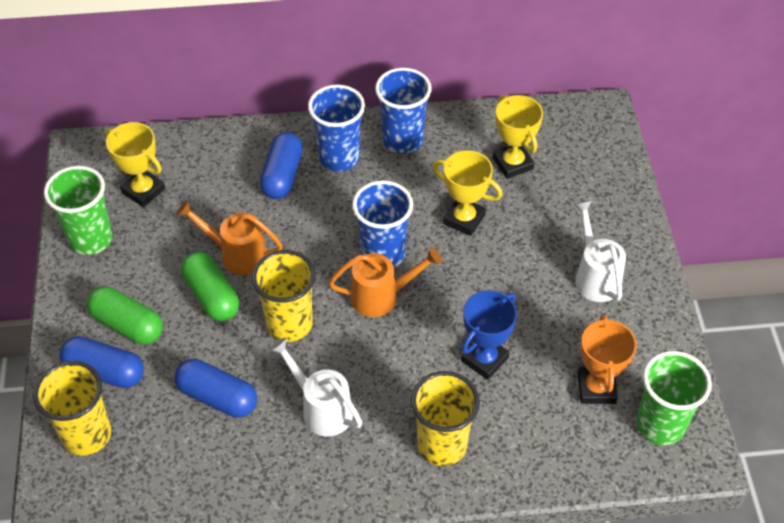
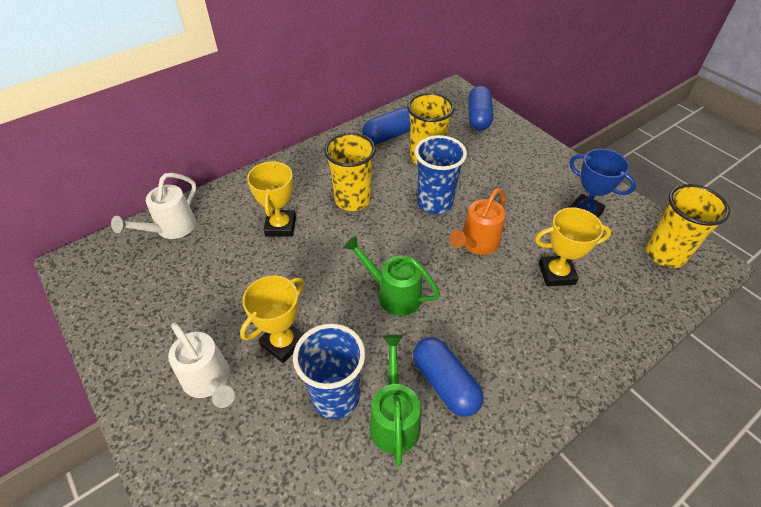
blue cup: [308,84,365,171] [352,180,413,268] [375,68,432,154] = 3 -> [293,324,365,419] [415,135,467,214] = 2
green capsule: [87,286,163,344] [181,252,239,321] = 2 -> none = 0
green cup: [44,166,113,255] [636,351,712,445] = 2 -> none = 0
green watering can: none = 0 -> [343,236,440,316] [369,335,421,466] = 2
orange trophy: [578,315,637,404] = 1 -> none = 0
orange watering can: [176,200,283,275] [329,247,442,317] = 2 -> [450,188,506,255] = 1

